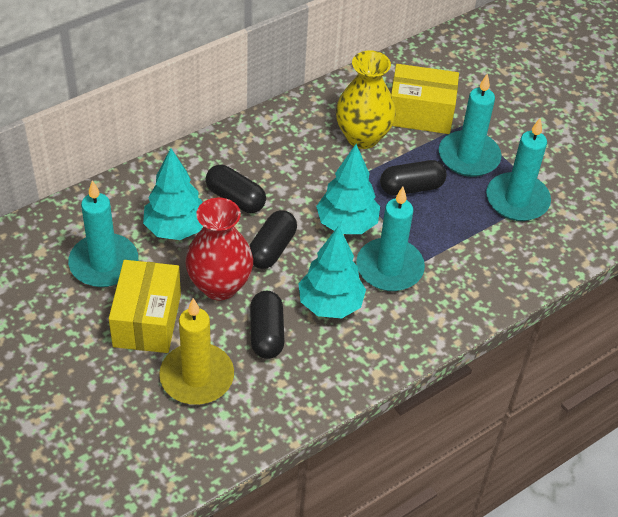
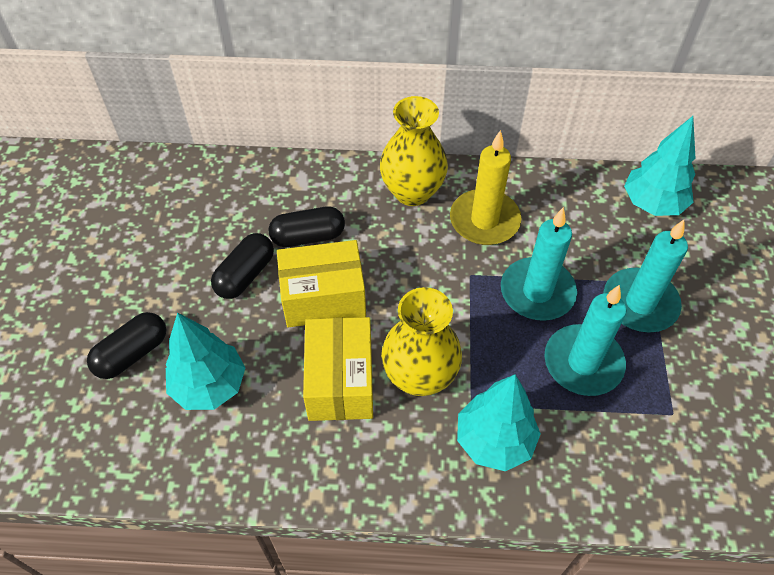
black capsule: [206,165,266,213] [249,210,297,269] [250,291,285,359] [380,160,447,195] = 4 -> [87,312,167,379] [211,233,274,299] [269,207,345,247] = 3
red vase: [185,198,253,300] = 1 -> none = 0
turquoise candle: [68,180,138,287] [356,187,425,291] [439,73,501,177] [486,117,551,221] = 4 -> [501,207,577,321] [544,285,626,396] [604,220,688,333] = 3
yellow vase: [336,50,396,149] = 1 -> [380,96,448,206] [381,287,462,396] = 2

